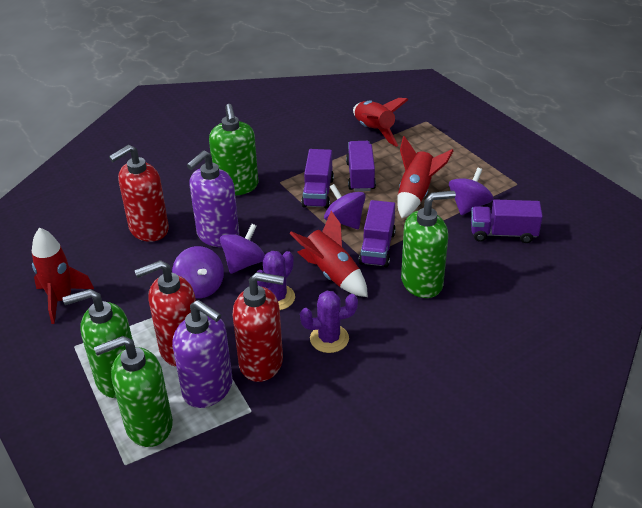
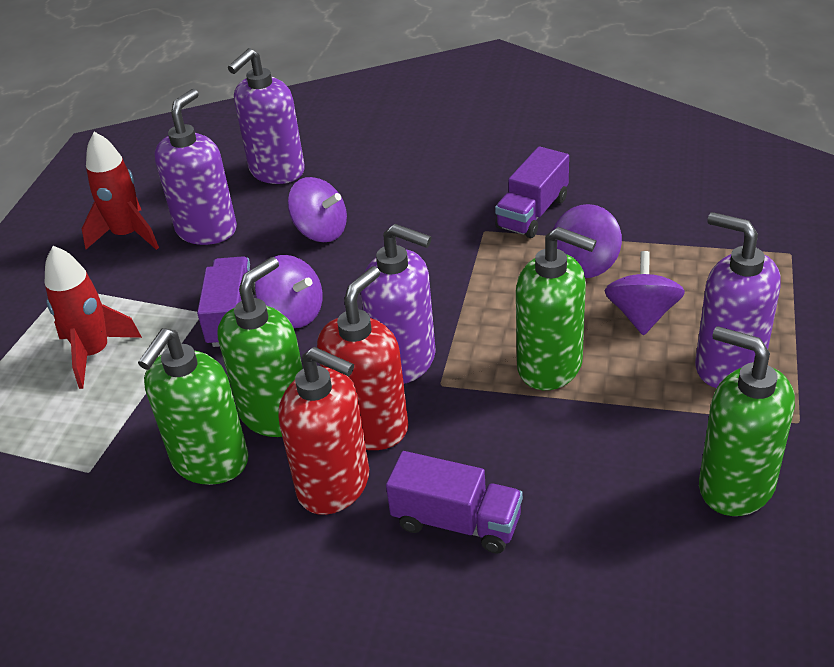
purple cactus: [257,251,295,310] [300,291,358,353] = 2 -> none = 0
purple soap dispenser: [172,300,232,408] [187,150,239,247] = 2 -> [154,89,237,245] [228,48,305,184] [361,224,436,384] [695,212,781,388] = 4
purple truck: [301,149,334,209] [346,141,376,191] [359,200,396,267] [471,199,543,243] = 4 -> [197,256,255,347] [386,451,523,553] [495,146,569,238] = 3
red rocket: [32,227,94,324] [289,211,368,297] [353,98,408,147] [398,136,454,218] = 4 -> [45,246,142,389] [82,132,159,250] = 2
red soap dispenser: [109,145,169,242] [134,260,196,367] [232,272,284,382] = 3 -> [278,347,369,515] [317,266,408,450] = 2

